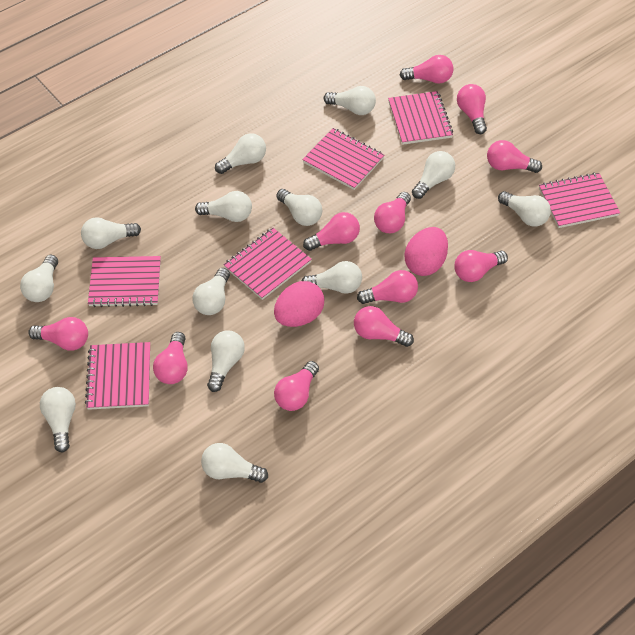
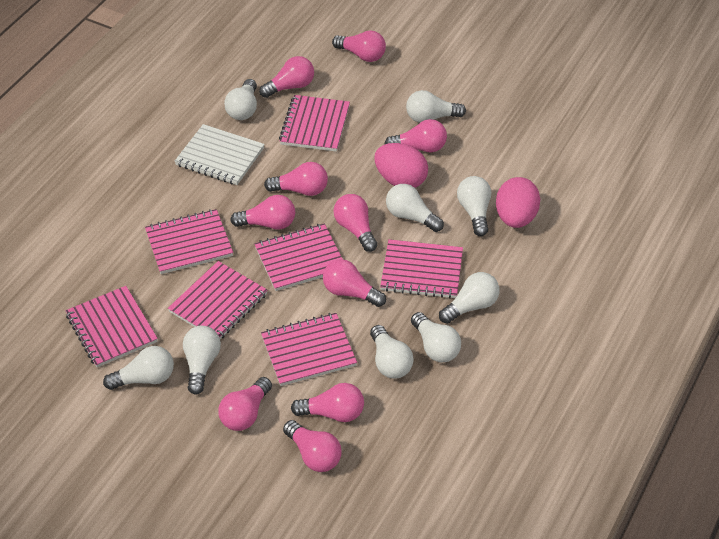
pink light bulb: [28,317,88,350] [153,332,188,384] [274,361,319,411] [303,212,360,251] [354,306,414,347] [357,270,418,304] [374,192,411,233] [400,55,453,84] [454,250,508,282] [457,84,487,134] [487,140,542,173] = 11 -> [218,377,272,431] [230,195,295,230] [259,56,314,98] [264,162,328,196] [283,420,342,472] [291,383,364,422] [323,259,386,307] [332,31,386,62] [334,194,377,252] [384,119,447,152] = 10
pink notebook: [85,342,150,410] [88,256,161,307] [223,228,312,300] [302,128,384,190] [388,91,453,145] [539,172,620,228] = 6 -> [66,286,158,367] [145,209,233,274] [168,261,267,339] [254,223,343,291] [261,313,357,386] [279,95,350,152] [380,239,463,299] = 7
white light bulb: [20,255,58,302] [40,387,76,453] [81,217,141,249] [192,268,230,315] [195,191,252,222] [201,443,268,483] [207,331,245,392] [215,133,266,174] [276,189,322,226] [302,261,362,294] [324,86,376,115] [412,151,455,199] [498,191,551,227] = 13 -> [103,346,174,390] [183,326,221,394] [224,79,257,120] [370,325,413,378] [386,184,444,232] [406,90,466,123] [411,312,461,362] [439,272,499,324] [457,176,491,236] = 9
white notebook: none = 0 -> [174,124,265,185] = 1

